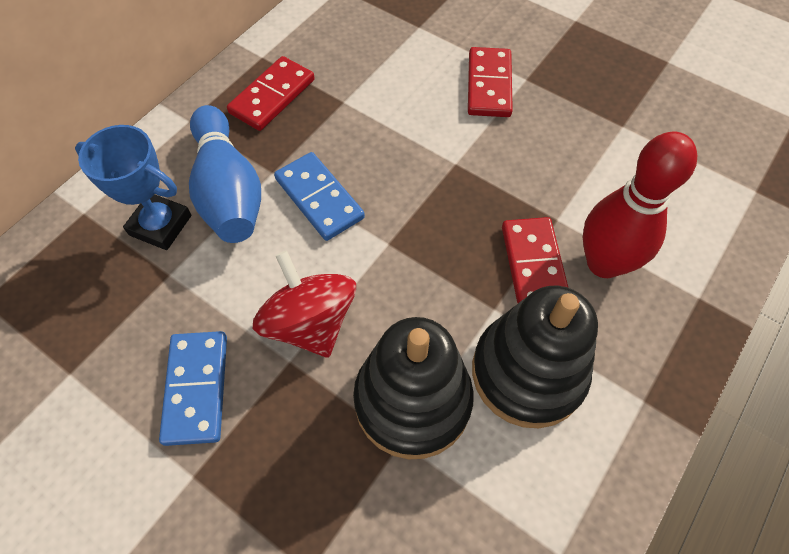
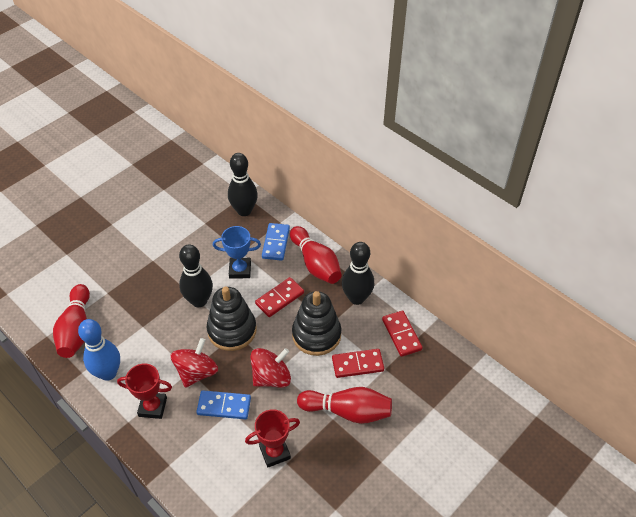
black bowling pin: none = 0 -> [179,244,213,307] [228,153,258,216] [342,242,374,305] = 3
red bowling pin: [583,131,697,278] = 1 -> [53,284,90,358] [290,226,342,284] [297,387,392,424] = 3
red spinning top: [253,251,356,358] = 1 -> [171,338,218,388] [250,348,291,388] = 2
red trophy: none = 0 -> [117,364,172,419] [245,409,300,467] = 2

